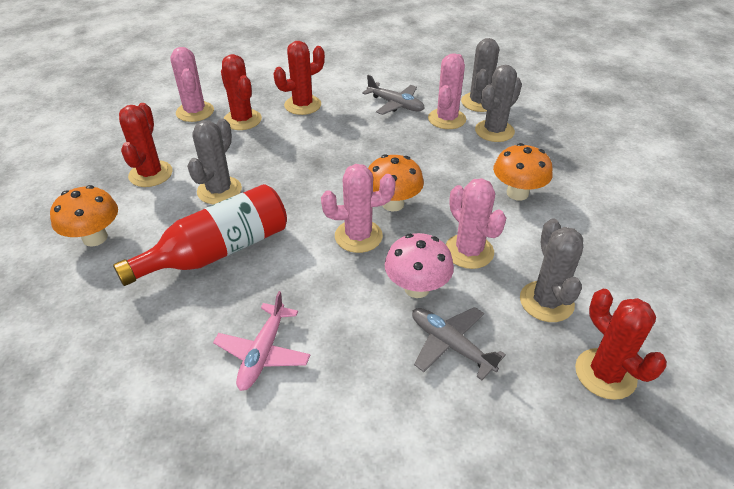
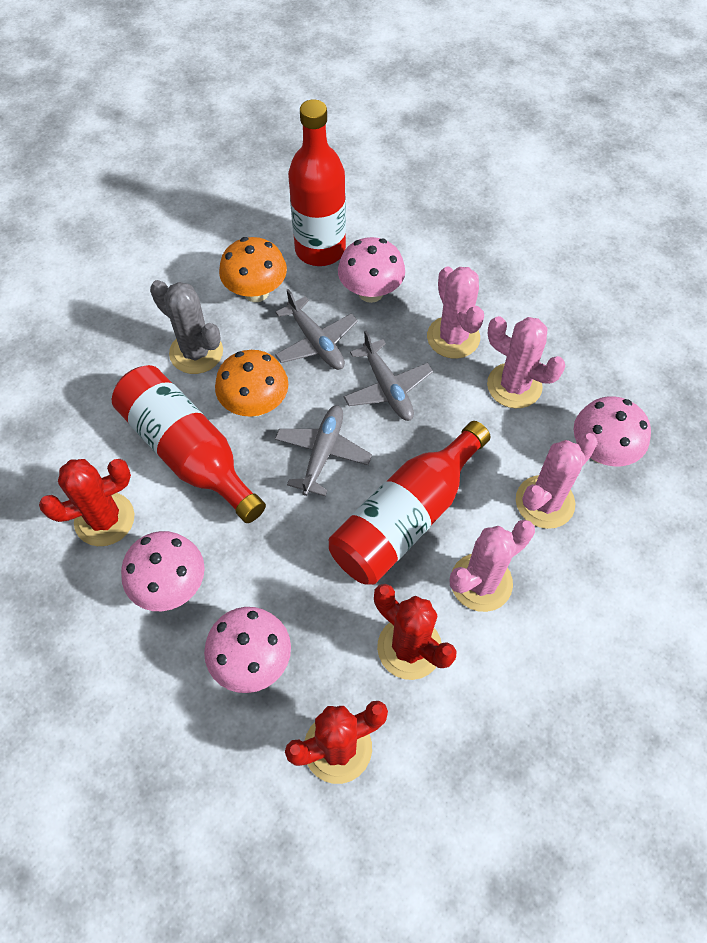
grey cactus: [187,118,242,204] [461,38,499,112] [475,65,522,142] [520,219,583,322] = 4 -> [150,280,223,374] = 1
grey plane: [362,75,425,115] [412,307,506,380] = 2 -> [275,289,358,370] [275,405,372,496] [344,331,433,421] = 3
orange mushroom: [50,185,118,247] [368,154,424,211] [493,143,552,201] = 3 -> [215,350,288,417] [219,237,287,302] = 2
pink mushroom: [385,233,454,298] = 1 -> [121,531,205,611] [204,607,291,693] [338,237,405,303] [574,396,651,466] = 4
pink plane: [213,291,310,391] = 1 -> none = 0
red bottle: [113,184,287,286] = 1 -> [112,365,266,523] [288,99,346,266] [329,421,491,585] = 3
red cactus: [119,103,173,187] [221,54,262,130] [273,41,325,115] [575,289,667,400] = 4 -> [39,459,135,546] [285,701,388,784] [374,584,456,680] = 3

